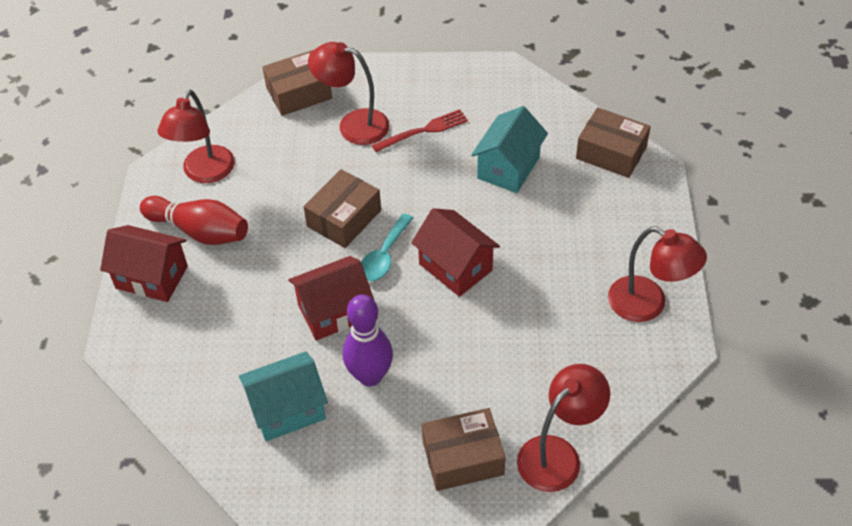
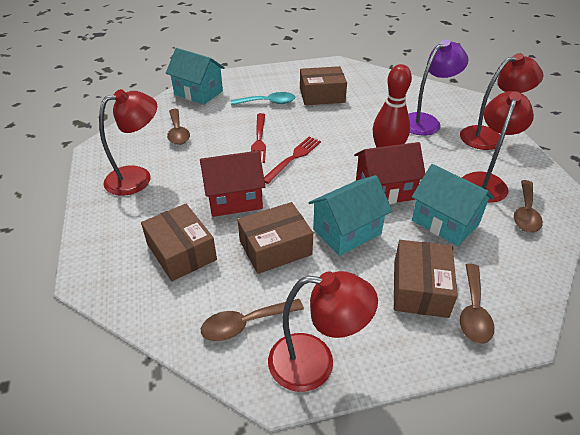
brown spoon: none = 0 -> [167,109,190,145] [201,299,304,341] [460,264,494,344] [514,180,543,232] = 4
purple bowling pin: [343,294,393,386] = 1 -> none = 0
purple lamp: none = 0 -> [408,39,468,135] = 1
red fork: [372,109,468,152] = 1 -> [251,113,266,163] [264,137,321,184] = 2
red house: [100,225,188,302] [288,256,374,340] [411,208,500,297] = 3 -> [200,151,266,217] [354,142,425,204] = 2
turquoise house: [239,351,328,441] [471,106,548,193] = 2 -> [166,48,225,105] [308,175,392,256] [412,164,494,246] = 3

